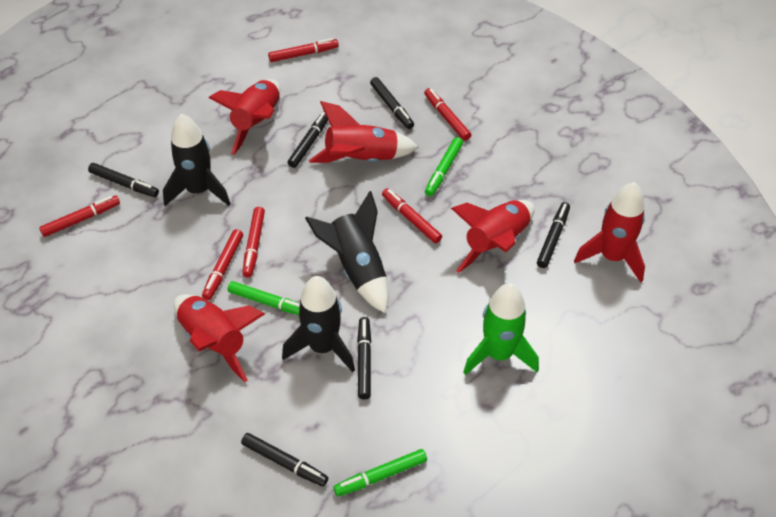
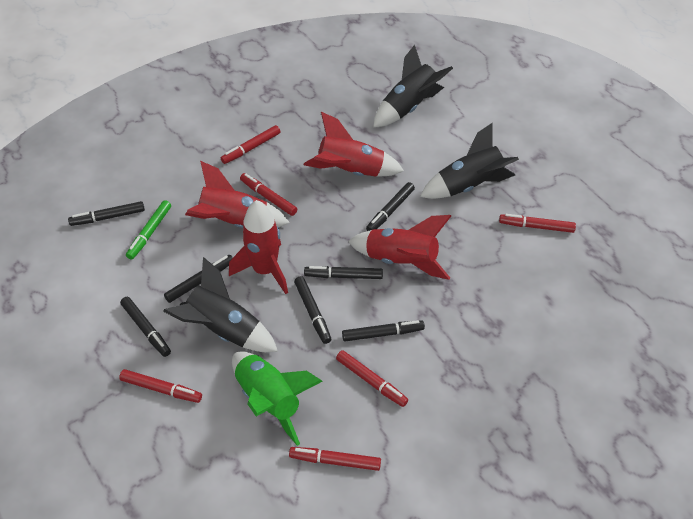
black marker: [88,163,159,197] [241,433,328,487] [288,111,328,168] [357,317,371,400] [370,77,414,129] [537,202,570,268] = 6 -> [68,201,145,226] [120,297,171,357] [164,255,233,303] [294,276,332,344] [304,266,383,279] [342,320,425,341] [366,182,415,231] = 7
green marker: [228,281,300,315] [334,449,427,496] [425,137,463,196] = 3 -> [126,200,171,260] = 1
red rocket: [174,294,265,382] [209,79,280,155] [309,101,418,163] [451,200,535,273] [574,182,645,283] = 5 -> [185,161,290,228] [229,200,288,294] [304,112,404,177] [348,215,451,280] = 4

